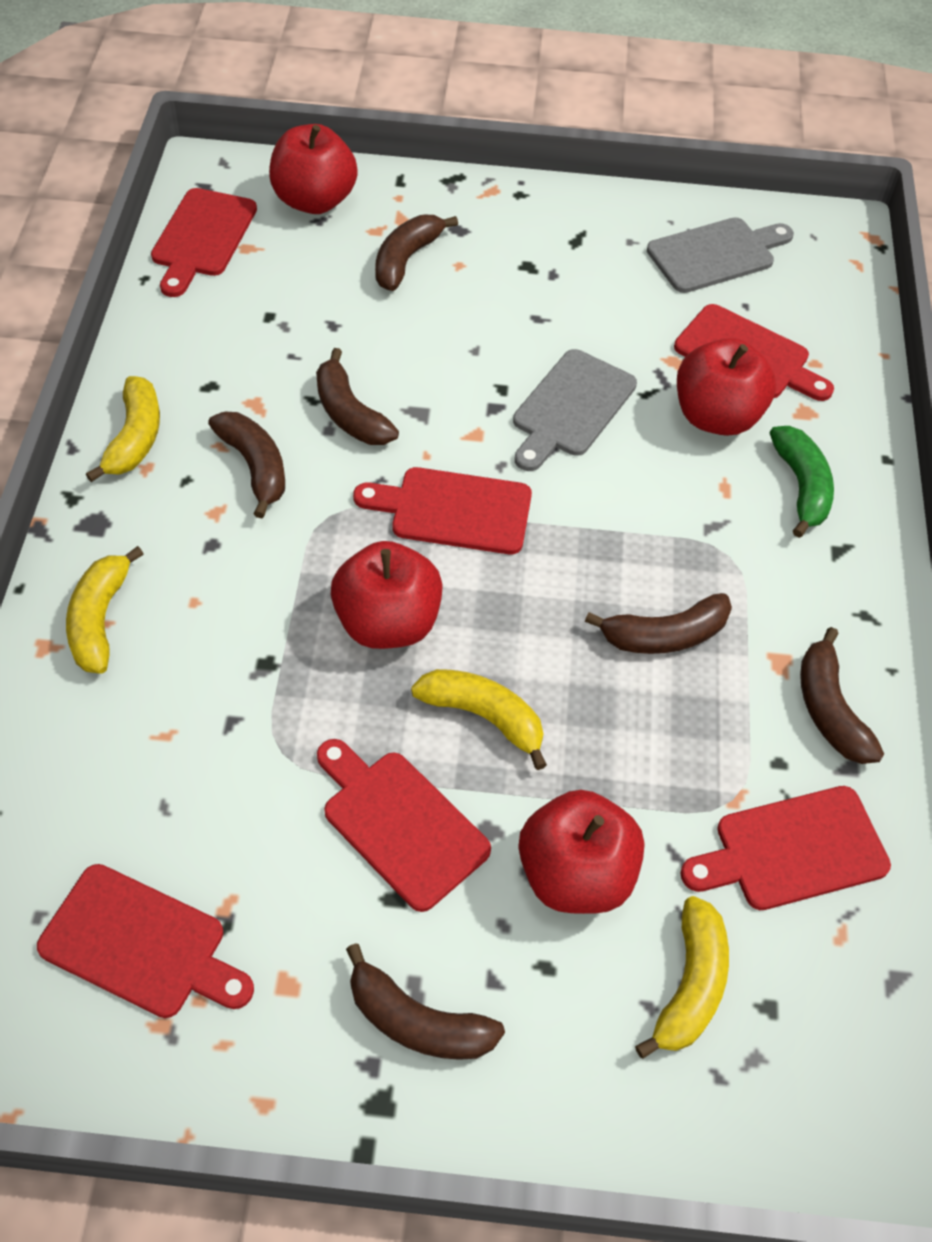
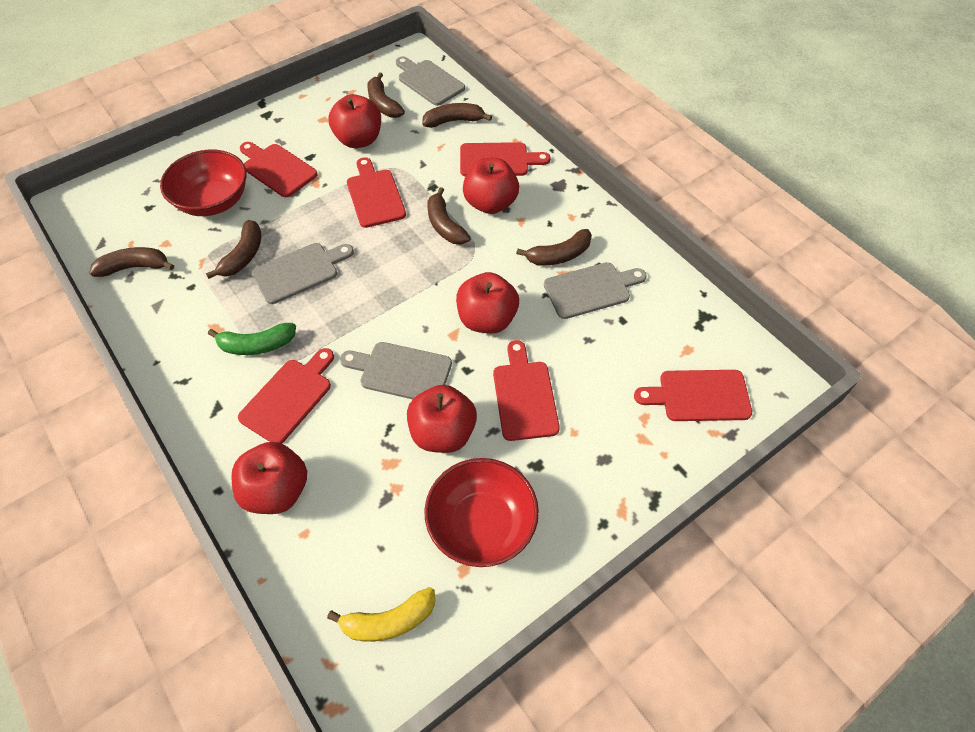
grey cutting board: [513,349,637,471] [647,217,794,293] = 2 -> [252,243,354,304] [340,342,452,399] [396,56,465,106] [544,262,647,319] = 4
red apple: [269,124,358,214] [331,541,443,649] [519,790,644,914] [677,338,776,436] = 4 -> [231,442,307,514] [329,94,381,148] [407,385,477,453] [456,272,519,334] [463,158,519,214] = 5
red bowl: none = 0 -> [160,150,246,216] [424,458,539,567] = 2
yellow banana: [66,546,144,674] [86,376,160,482] [411,669,547,770] [635,896,729,1059] = 4 -> [327,587,435,642] = 1

